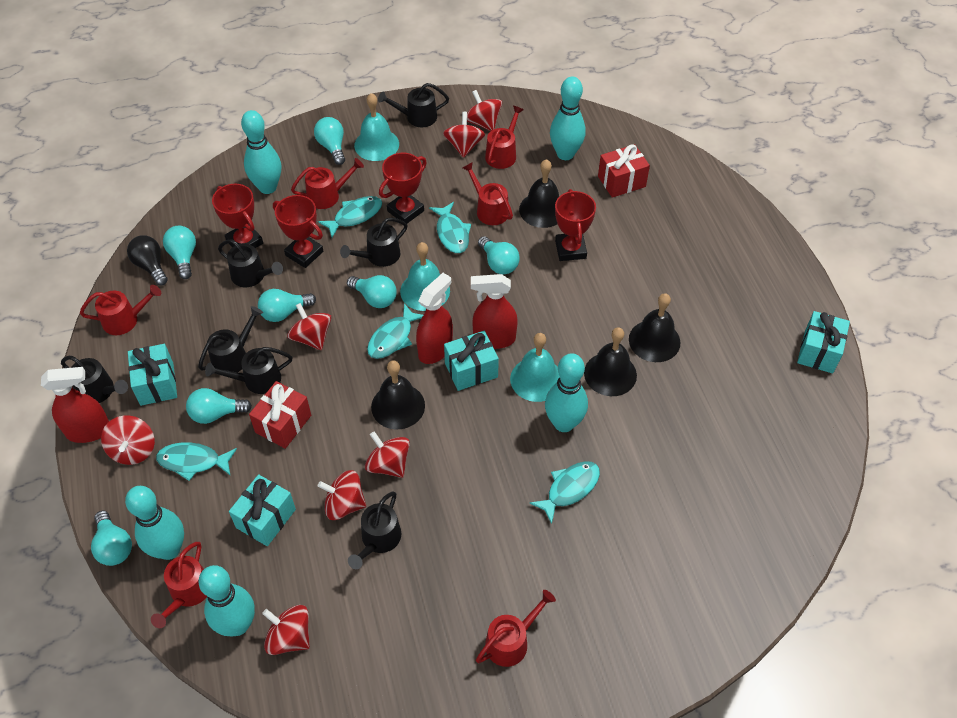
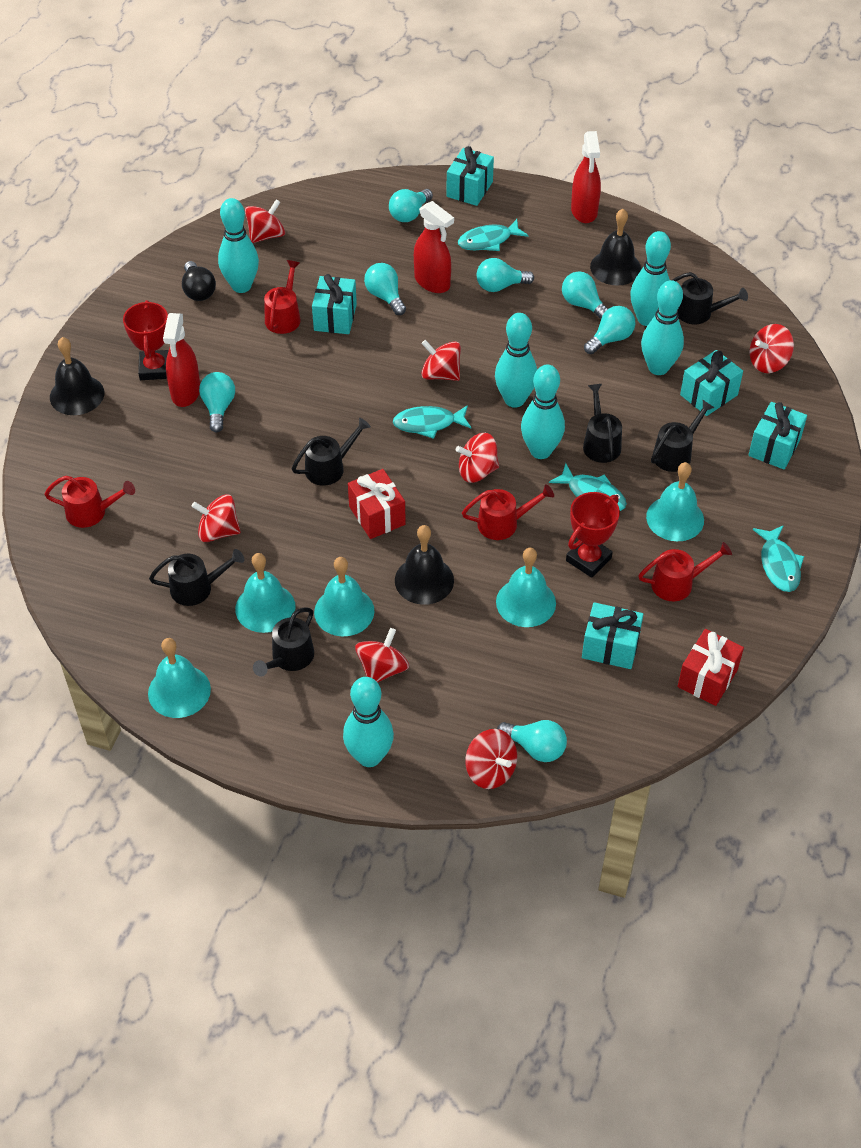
black bell: [371,360,425,430] [519,159,559,228] [584,327,637,396] [629,293,680,362] = 4 -> [50,337,104,415] [395,525,454,605] [590,209,641,286] = 3
black watering can: [61,356,128,403] [198,306,263,372] [205,347,293,394] [218,239,283,287] [340,218,407,267] [348,491,402,569] [378,83,449,127] = 7 -> [149,549,245,606] [253,607,314,677] [292,418,371,486] [583,384,622,463] [651,400,715,472] [672,272,748,324] = 6
red trophy: [212,184,263,248] [273,195,323,268] [379,153,427,224] [555,189,596,261] = 4 -> [123,300,169,380] [566,492,620,578] = 2
red watering can: [80,285,161,335] [151,542,207,628] [291,158,364,209] [462,162,513,225] [476,590,556,667] [485,106,524,169] = 6 -> [44,476,135,528] [264,260,301,334] [462,484,554,540] [638,542,732,601] = 4
turquoise bell: [354,93,399,161] [400,242,450,311] [510,333,560,402] = 3 -> [148,638,211,718] [235,553,296,633] [314,557,374,637] [496,548,556,627] [646,462,704,541] = 5
turquoise bowling pin: [125,486,184,560] [198,565,255,636] [241,110,281,194] [545,353,588,432] [550,77,586,160] = 5 -> [218,198,259,293] [343,677,394,767] [495,313,537,408] [521,365,565,459] [630,231,671,326] [641,280,684,375] = 6
turquoise fish: [156,442,237,481] [318,196,382,237] [367,303,423,359] [429,202,471,253] [530,461,600,524] = 5 -> [393,405,472,439] [458,219,528,251] [549,463,627,511] [753,525,804,592] = 4
turquoise gift: [128,344,177,406] [229,474,296,546] [444,331,499,391] [797,311,850,373] = 4 -> [312,274,357,334] [446,146,494,206] [582,602,643,669] [680,350,743,416] [748,402,807,469] = 5

